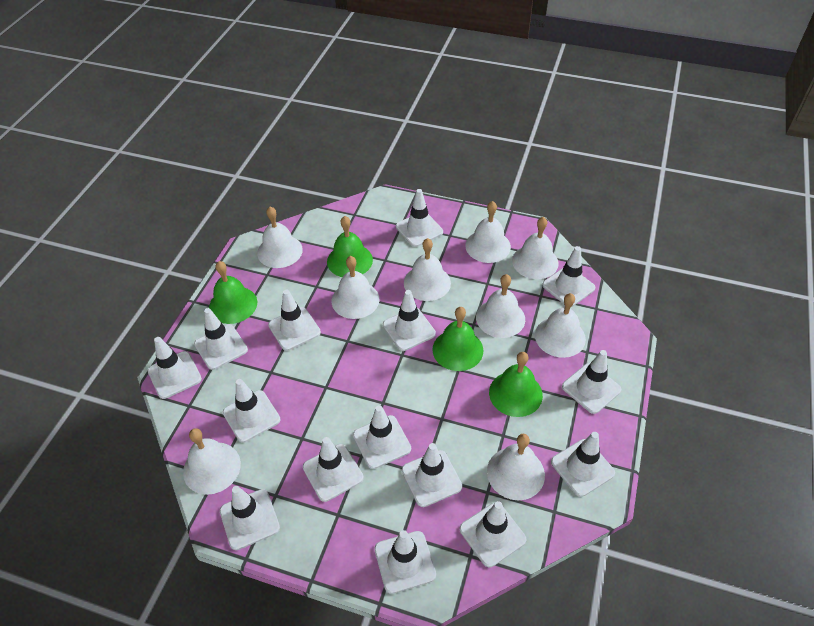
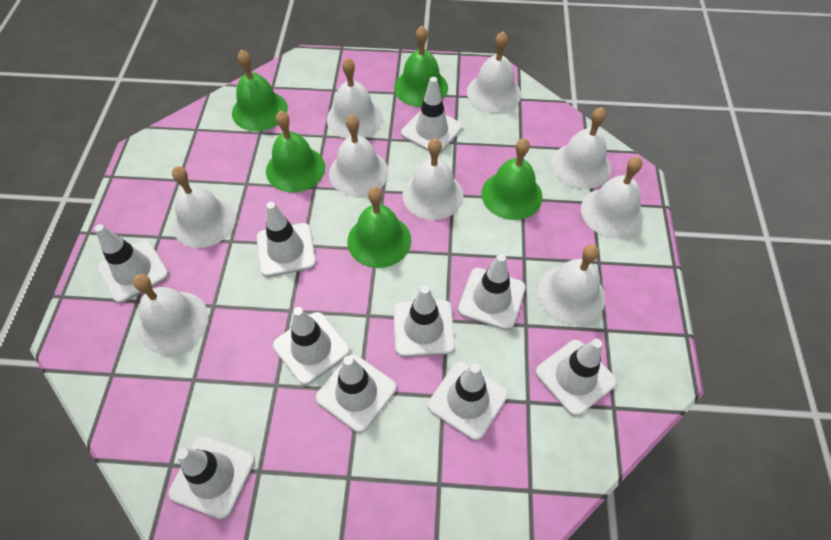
green bell: [209,261,257,324] [327,216,373,277] [432,307,483,371] [489,352,543,417] = 4 -> [232,49,288,131] [266,110,325,193] [348,187,411,268] [394,26,448,107] [481,138,543,220] = 5
white traffic cone: [148,337,202,399] [194,308,248,370] [220,486,280,550] [223,379,280,443] [268,290,321,351] [303,437,364,502] [353,405,411,469] [374,530,436,594] [383,290,436,351] [396,189,443,247] [402,443,462,507] [460,501,526,567] [542,246,595,307] [551,432,615,497] [562,350,621,414] = 15 -> [95,224,169,303] [168,436,255,519] [256,202,316,277] [273,307,350,385] [316,354,396,433] [393,285,455,357] [401,77,463,153] [428,361,508,440] [458,254,526,330] [535,339,617,416] = 10

